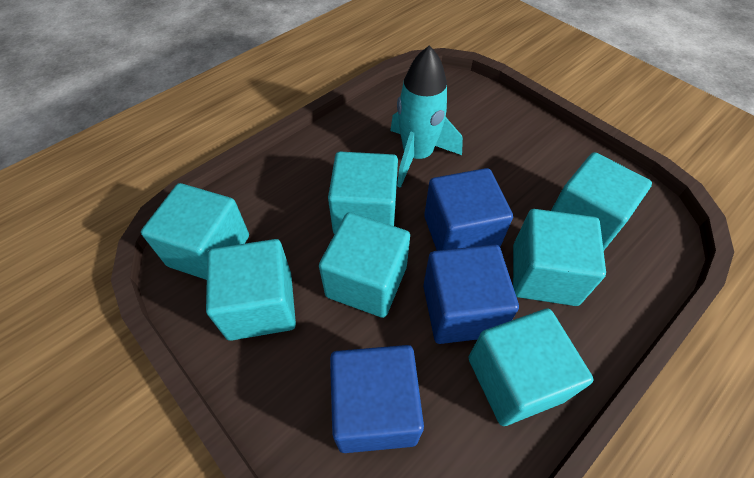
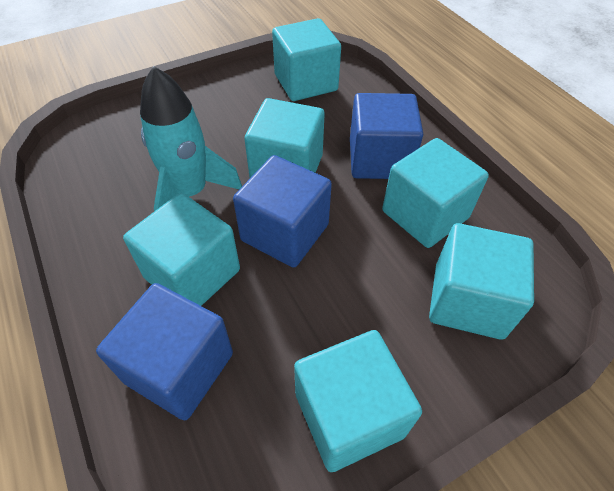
turquoise cube: [141,183,249,280] [206,239,296,341] [319,212,410,318] [328,152,398,234] [468,308,593,426] [513,209,606,306] [551,152,652,250] = 7 -> [123,193,240,306] [244,98,325,178] [272,18,341,101] [294,330,422,472] [382,138,489,248] [429,223,534,340] = 6

